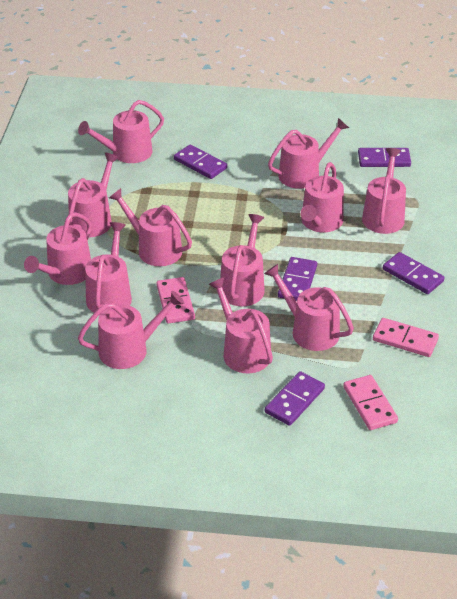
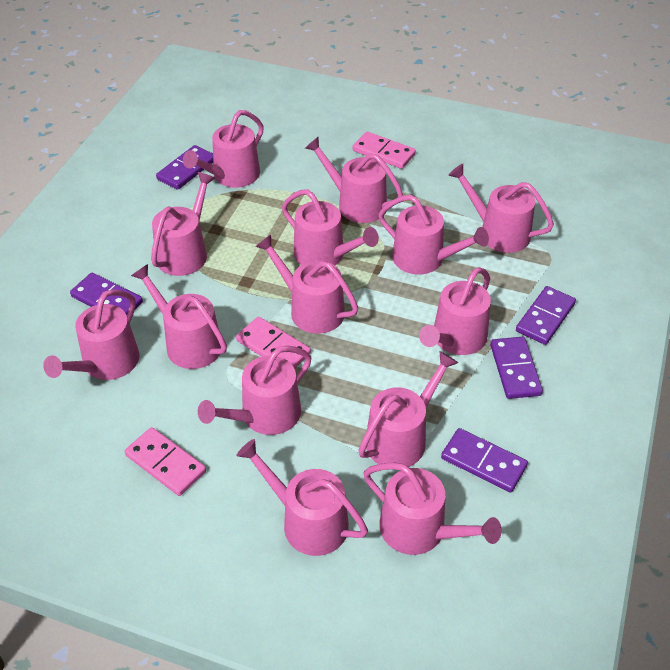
pink watering can: [24,212,92,285] [68,153,119,237] [78,100,164,163] [78,291,184,369] [85,222,132,313] [109,188,192,266] [209,278,273,373] [220,214,265,306] [264,264,354,351] [268,118,349,189] [301,162,344,232] [362,148,406,234] = 12 -> [43,289,139,380] [131,264,227,369] [151,172,215,276] [183,110,264,188] [198,345,311,435] [237,439,368,556] [255,235,358,334] [282,189,379,265] [305,137,403,223] [358,351,458,467] [363,462,502,555] [378,195,489,274] [419,267,491,355] [448,163,554,253] = 14

